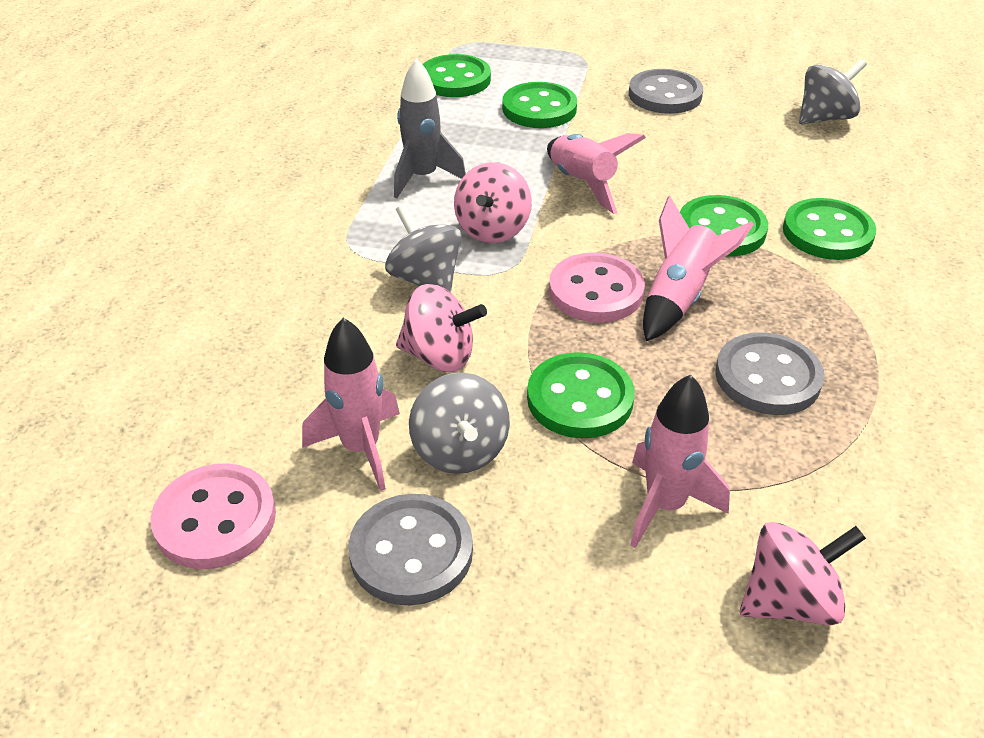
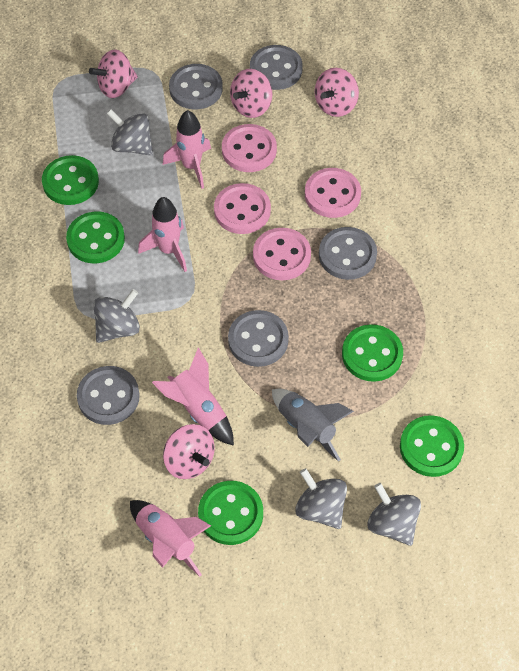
grey button: [348,494,473,605] [629,69,703,114] [715,333,824,415] = 3 -> [77,366,140,425] [169,64,223,109] [228,310,289,367] [250,45,303,90] [319,227,377,280] = 5
grey spinning top: [385,204,462,293] [409,373,510,474] [799,59,867,124] = 3 -> [93,289,140,343] [107,109,153,156] [295,468,347,529] [368,483,421,546] = 4
pink button: [151,463,276,569] [549,253,645,323] = 2 -> [214,183,271,234] [222,124,277,172] [253,228,311,280] [305,168,361,218] = 4
pink spinning top: [396,284,487,372] [454,162,532,243] [740,522,866,625] = 3 -> [89,49,138,98] [163,424,215,479] [230,69,273,118] [315,68,359,117] = 4

